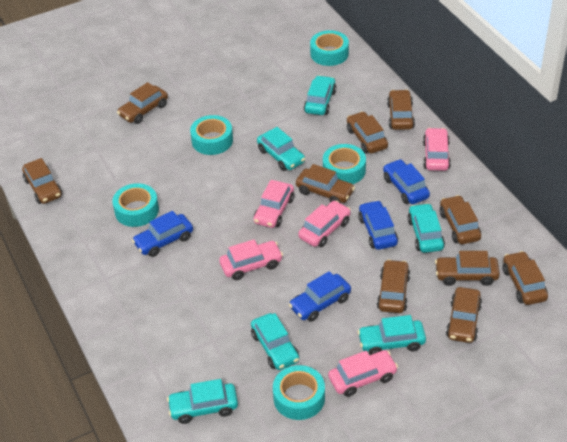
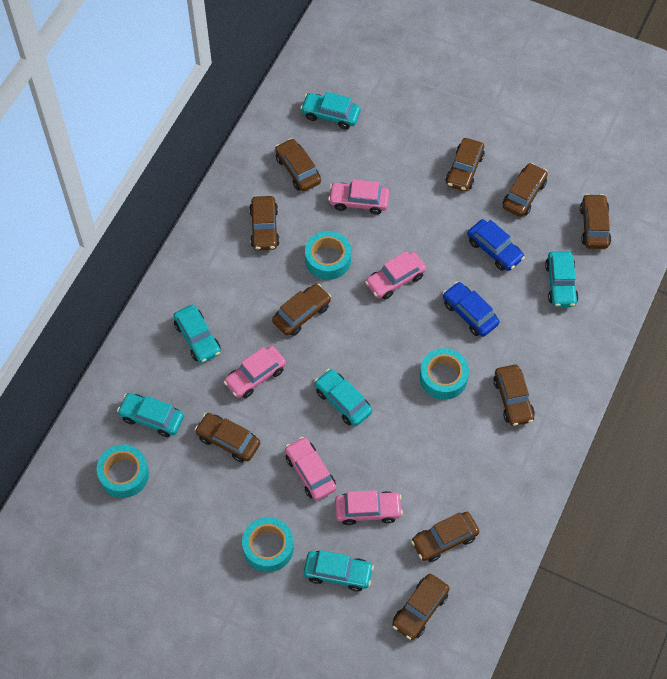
blue car: [132,211,193,257] [289,271,351,322] [358,200,398,250] [383,159,430,204] = 4 -> [443,282,499,337] [467,219,525,271] = 2
turquoise tape: [112,183,159,227] [190,115,233,155] [273,365,325,420] [310,30,349,66] [323,144,366,184] = 5 -> [97,444,149,498] [242,517,294,572] [305,231,351,280] [420,348,469,400] = 4

